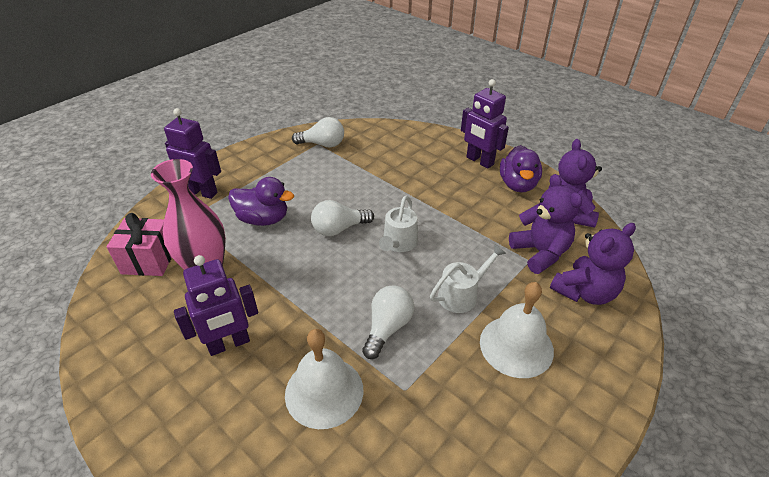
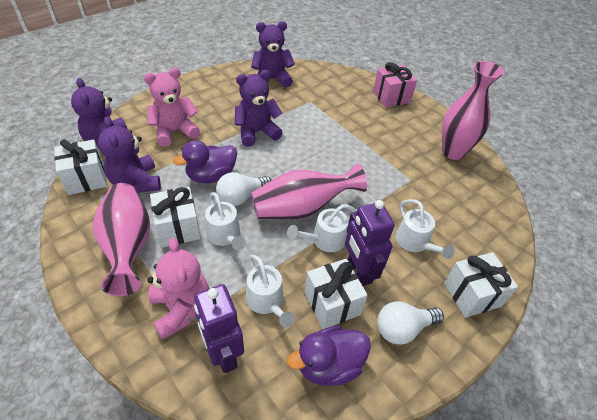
pink teddy bear: none = 0 -> [144,68,200,147] [148,238,209,340] = 2
pink vase: [151,159,226,270] = 1 -> [93,183,150,296] [251,163,367,220] [442,61,504,160] = 3
purple robot: [164,108,221,199] [174,255,258,356] [461,79,509,169] = 3 -> [194,284,244,373] [345,200,395,286] = 2
purple teddy bear: [509,174,582,274] [548,139,602,228] [550,223,636,305] = 3 -> [71,78,127,148] [98,117,161,193] [234,70,283,147] [251,21,295,88] = 4
white bell: [285,329,363,429] [480,282,554,378] = 2 -> none = 0
white gift: none = 0 -> [54,139,107,195] [150,187,201,247] [305,259,368,329] [444,252,518,318] = 4
white light bulb: [292,117,344,147] [311,200,374,236] [362,285,414,359] = 3 -> [216,172,271,206] [377,301,444,345] = 2
white watering can: [379,196,418,252] [430,244,507,313] = 2 -> [205,192,246,250] [246,255,295,328] [287,204,357,252] [396,199,455,259] = 4

